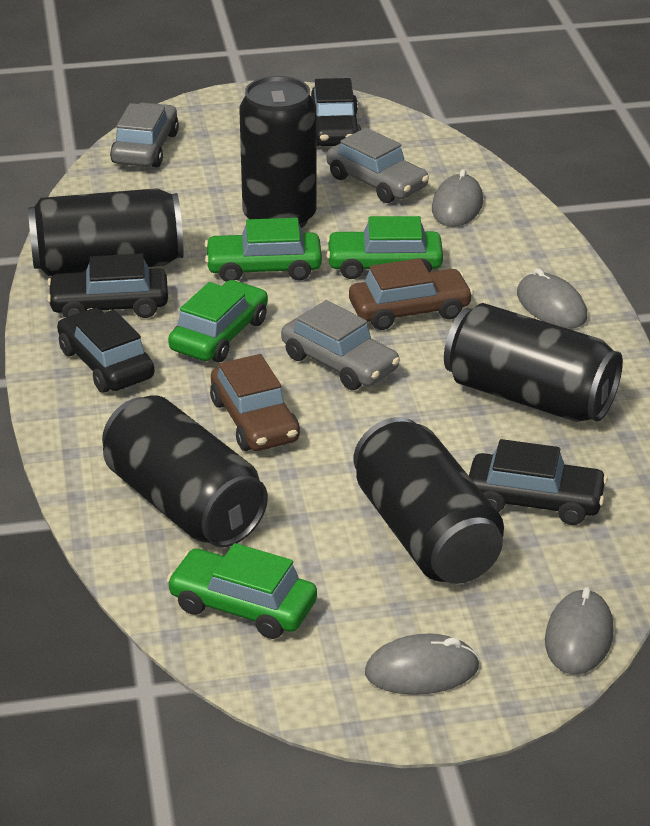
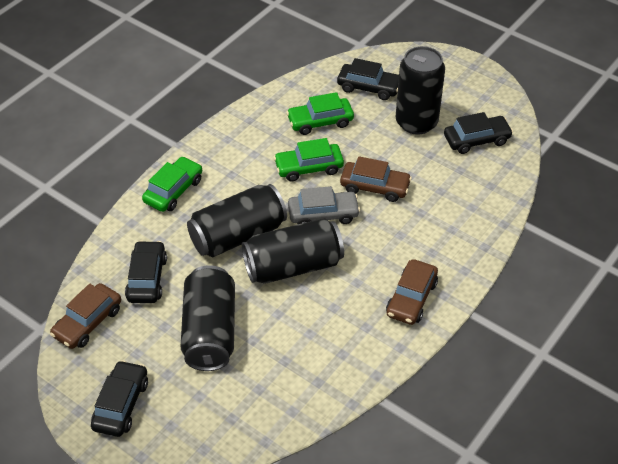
black can: [28,188,184,276] [102,396,268,547] [239,76,317,228] [354,417,504,584] [444,303,623,422] = 5 -> [180,265,235,371] [187,184,287,258] [242,218,344,284] [396,46,445,135] = 4
brown car: [210,354,300,451] [349,258,473,330] = 2 -> [50,283,121,349] [340,156,412,202] [386,259,438,325] = 3
green car: [167,543,317,639] [168,280,268,362] [205,218,322,282] [326,216,443,279] = 4 -> [142,156,202,212] [274,138,344,182] [286,92,354,135] = 3
grey car: [110,103,179,167] [281,300,400,390] [326,128,429,203] = 3 -> [288,186,360,224] = 1
grey mouse: [365,634,479,695] [432,169,483,227] [517,268,588,328] [545,587,614,675] = 4 -> none = 0

